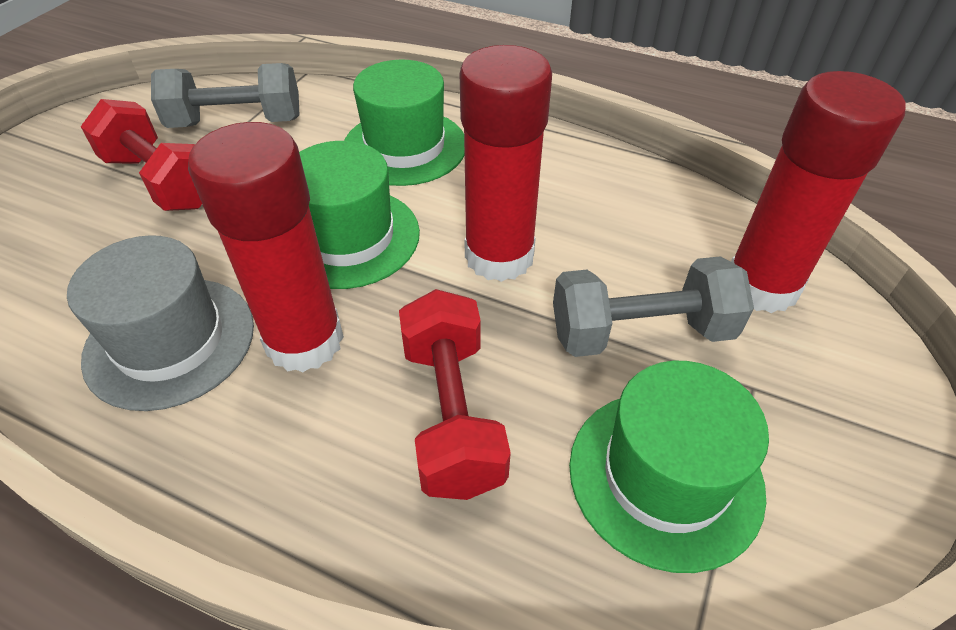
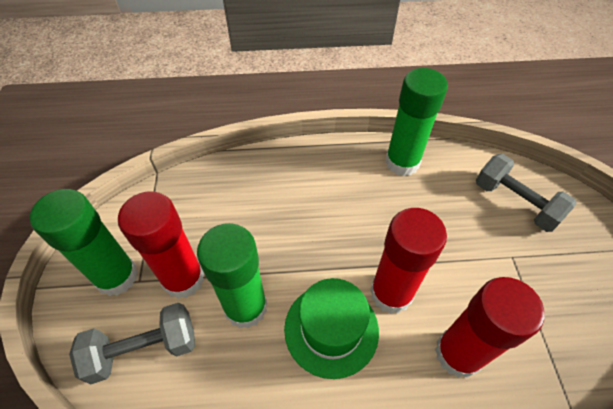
green glue stick: none = 0 -> [30,189,138,296] [197,223,267,329] [385,68,448,176] = 3
green hat: [299,141,420,289] [344,60,465,186] [569,361,769,573] = 3 -> [284,278,379,379] = 1
grey hat: [67,235,254,411] = 1 -> none = 0
red dumbbell: [81,99,202,211] [399,289,511,500] = 2 -> none = 0

